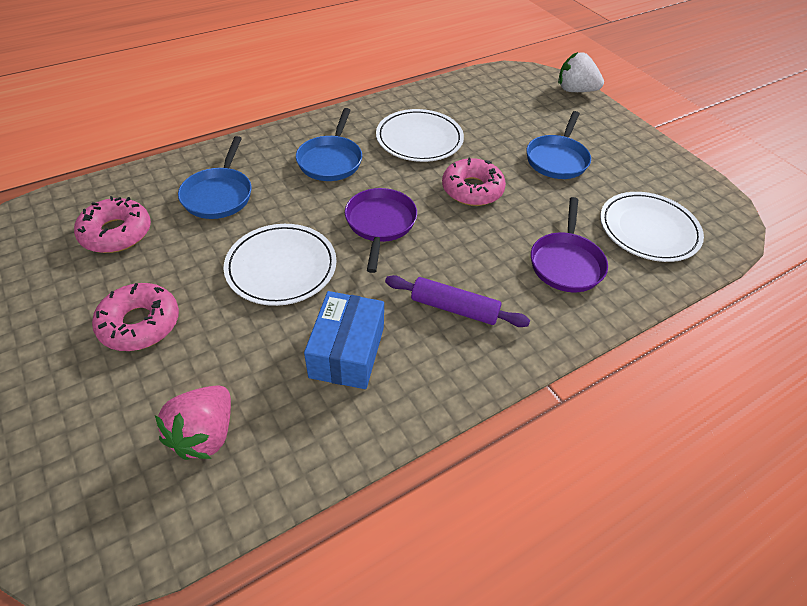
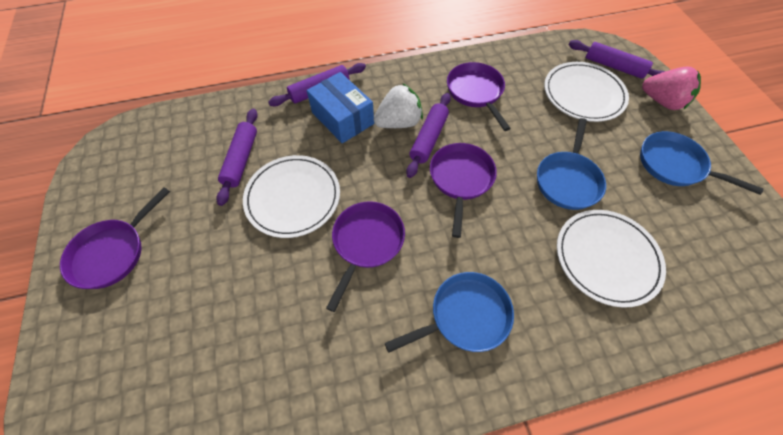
pink donut: [74,196,151,253] [92,283,179,351] [442,158,506,206] = 3 -> none = 0
purple pan: [345,188,417,273] [531,197,608,292] = 2 -> [60,187,170,289] [326,201,405,312] [430,143,497,238] [447,62,511,131] = 4
purple rolling pin: [385,275,530,327] = 1 -> [216,109,258,206] [268,63,366,106] [406,93,451,178] [568,40,665,79] = 4

